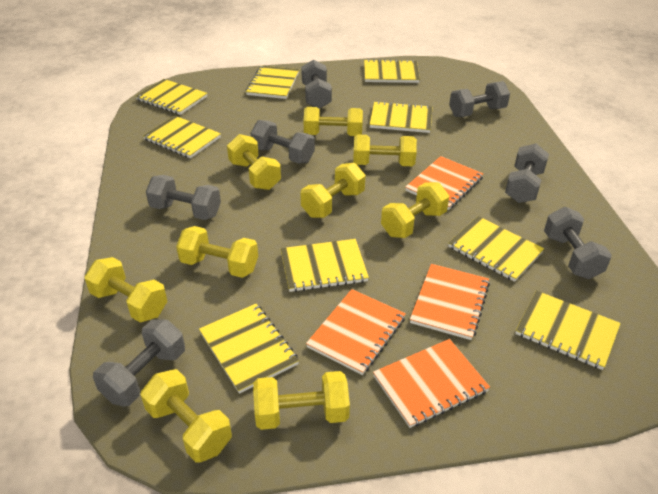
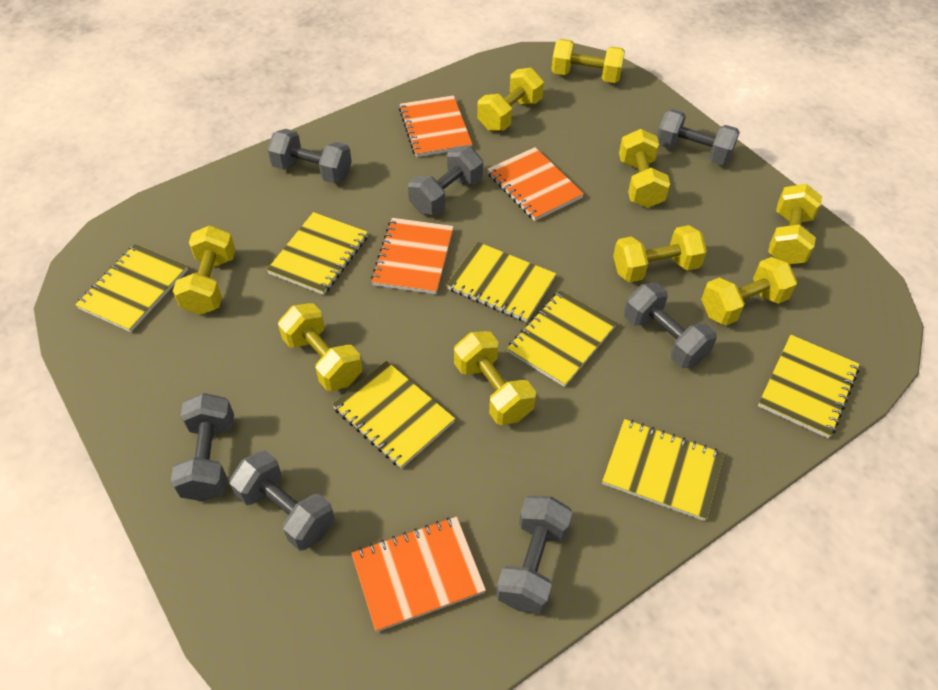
yellow notebook: [135,79,208,115] [143,116,221,159] [199,304,299,394] [246,66,299,99] [280,239,369,292] [364,59,420,83] [369,101,432,133] [448,216,544,282] [515,291,621,370] = 9 -> [75,244,188,332] [267,212,368,295] [332,361,455,469] [446,242,556,322] [507,290,617,387] [602,419,724,521] [758,335,859,438] = 7

